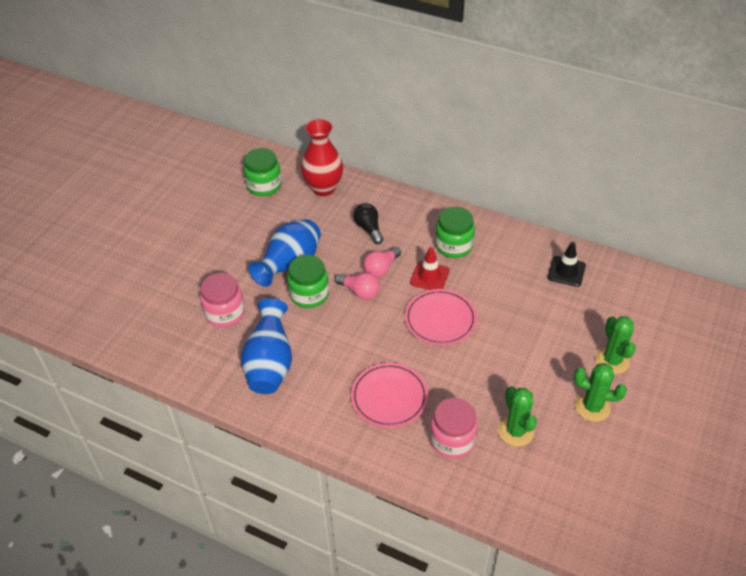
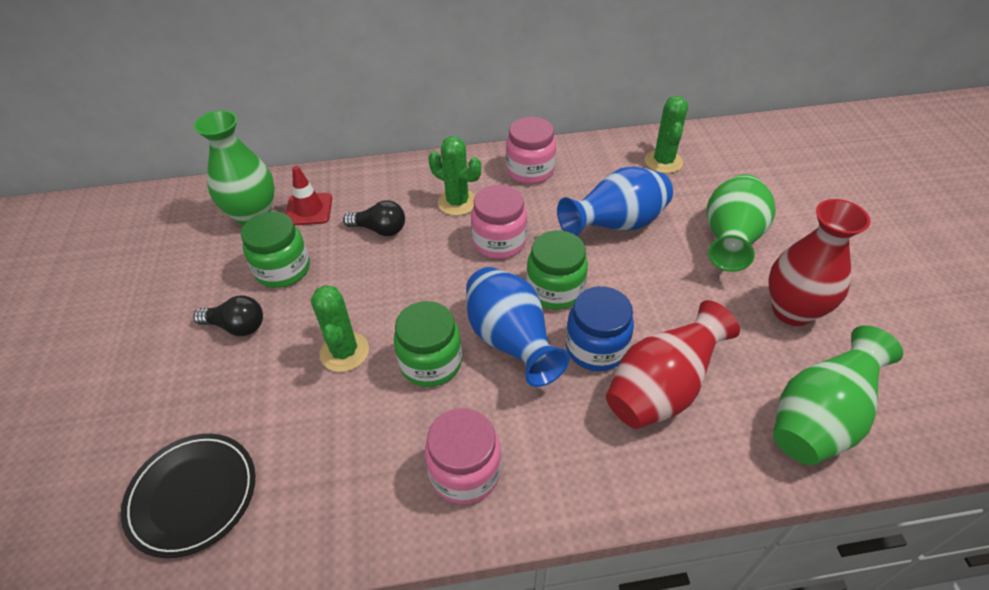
black light bulb: [353,203,383,244] = 1 -> [193,296,263,336] [343,200,405,236] = 2
black plate: none = 0 -> [121,434,255,558] = 1
black traffic cone: [548,242,586,287] = 1 -> none = 0
blue jar: none = 0 -> [566,286,634,371] = 1
green vase: none = 0 -> [194,110,275,226] [707,174,776,272] [773,325,903,465] = 3
pink jar: [200,273,245,327] [430,398,478,459] = 2 -> [425,408,501,504] [471,185,527,259] [506,117,556,184] = 3
pink light bulb: [335,273,380,300] [363,247,401,277] = 2 -> none = 0
pink plate: [351,363,428,428] [405,289,477,345] = 2 -> none = 0
red vase: [301,119,343,196] = 1 -> [606,300,740,429] [768,199,871,326] = 2

